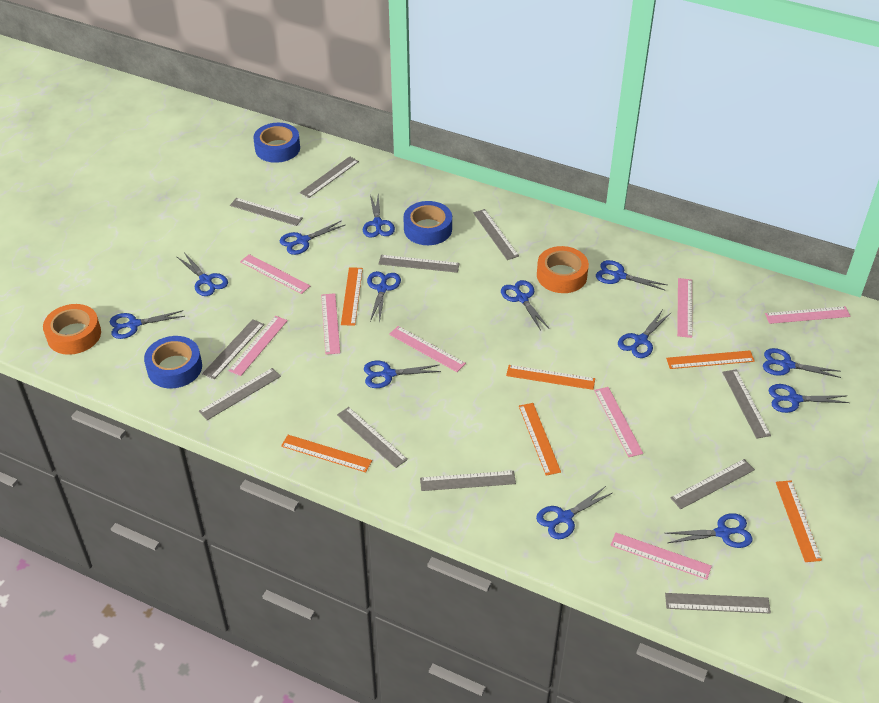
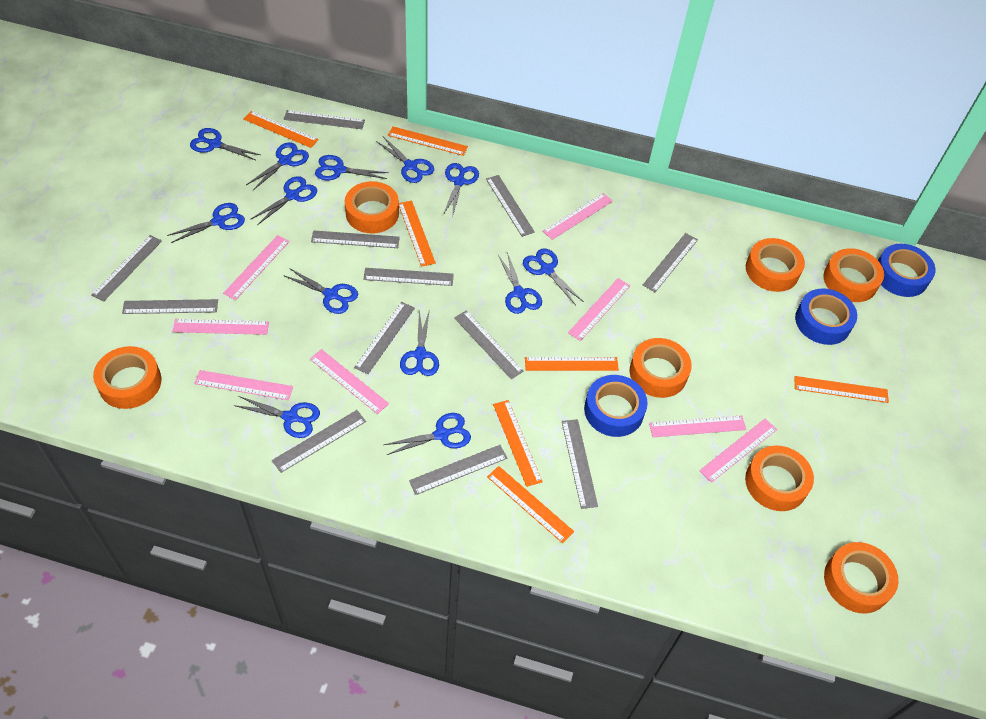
grey ruler: [199,368,281,420] [202,319,264,379] [230,198,303,226] [300,156,359,198] [337,407,408,468] [379,255,460,273] [420,471,516,491] [473,209,519,260] [665,593,771,613] [670,459,755,509] [722,369,771,439] = 11 -> [91,235,162,301] [122,299,218,314] [272,410,366,473] [284,110,365,129] [311,230,400,248] [354,302,415,374] [363,268,454,286] [409,445,507,495] [454,310,524,379] [486,175,535,237] [562,419,598,509] [643,233,698,292] = 12
orange ruler: [281,435,372,472] [341,267,363,326] [506,365,595,390] [519,403,561,476] [666,350,755,369] [776,480,822,562] = 6 -> [243,111,319,148] [388,126,468,156] [399,201,436,267] [487,466,574,543] [493,400,543,487] [525,357,619,371] [794,376,889,403] = 7
orange tape: [43,304,101,355] [537,246,589,293] = 2 -> [93,346,162,409] [345,181,399,233] [630,338,692,398] [745,446,814,511] [746,238,805,292] [823,248,884,302] [824,542,898,613] = 7

